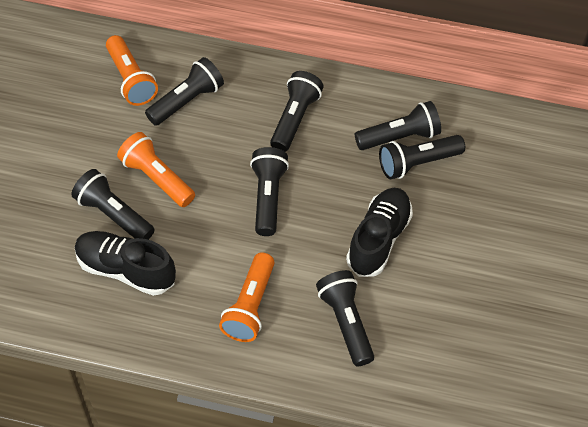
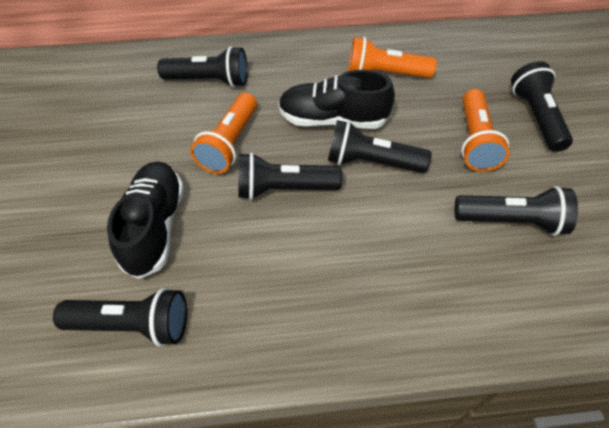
black flashlight: [71,169,154,240] [145,57,224,126] [250,147,289,236] [270,71,324,152] [316,270,374,366] [355,101,441,150] [379,135,465,179] = 7 -> [53,288,187,346] [157,46,248,87] [238,152,342,200] [328,120,431,173] [454,186,578,236] [511,61,573,152] = 6

